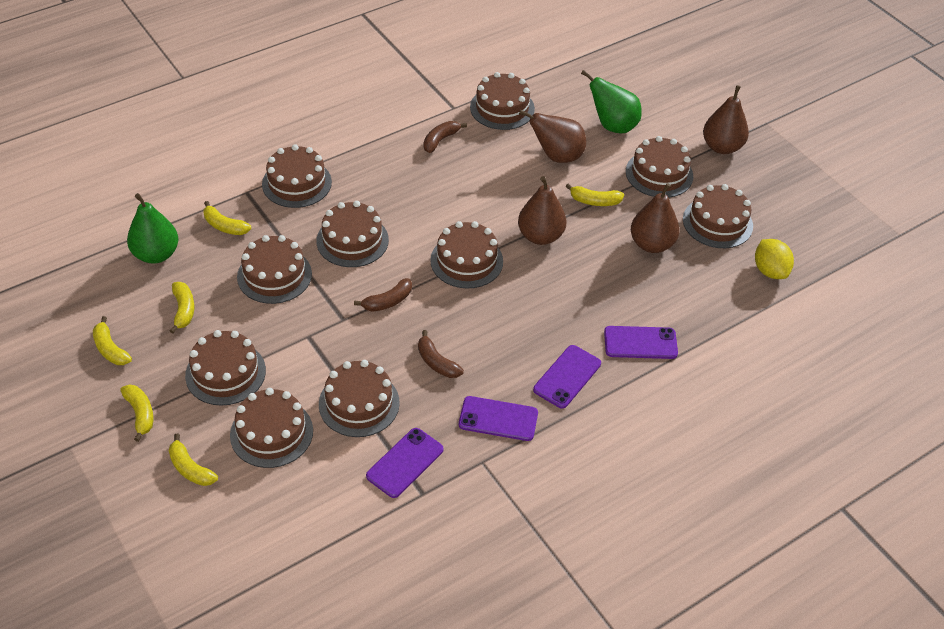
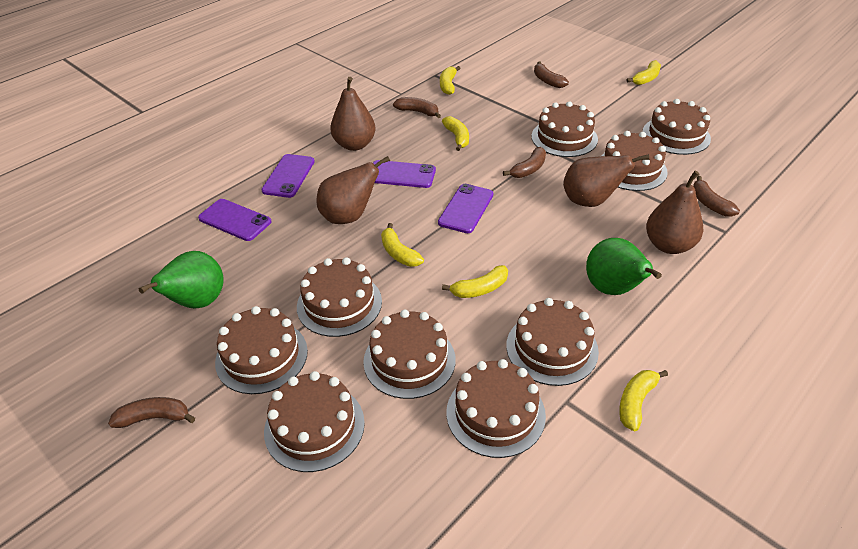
brown banana: [354,278,412,312] [418,330,464,378] [424,121,467,153] = 3 -> [108,397,195,428] [393,97,441,118] [503,147,546,178] [534,61,569,88] [693,176,740,217] = 5
brown cake: [185,330,266,406] [230,388,313,468] [237,235,312,304] [262,144,332,208] [316,201,389,267] [319,360,400,437] [430,221,503,289] [470,72,535,130] [626,136,693,198] [683,184,753,248] = 10 -> [215,306,308,394] [264,371,365,472] [297,257,382,337] [363,310,456,399] [446,359,546,458] [506,298,599,386] [532,101,598,157] [601,131,668,191] [643,99,711,155] = 9
yellow lemon: [755,239,794,279] = 1 -> none = 0

